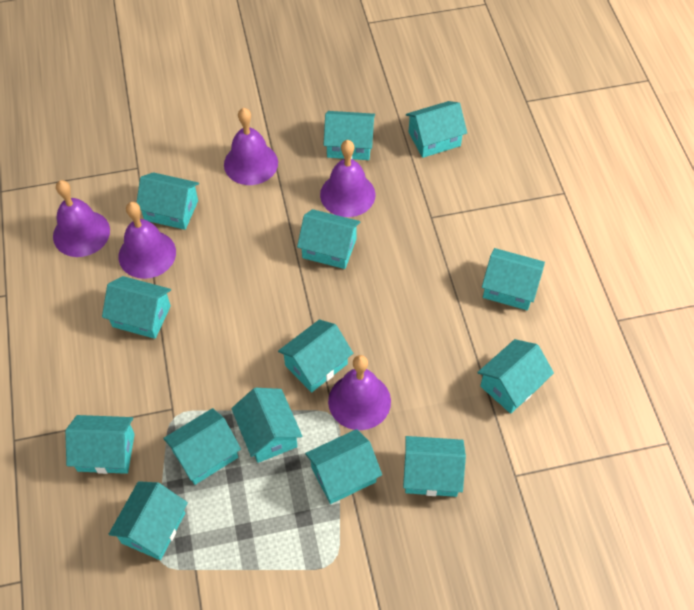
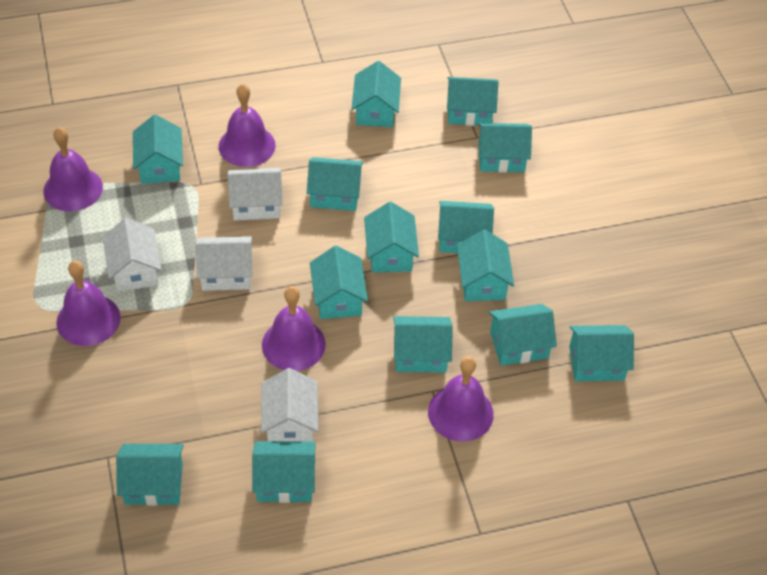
white house: none = 0 -> [102,218,161,292] [195,236,253,291] [228,168,283,221] [261,368,318,442] = 4

